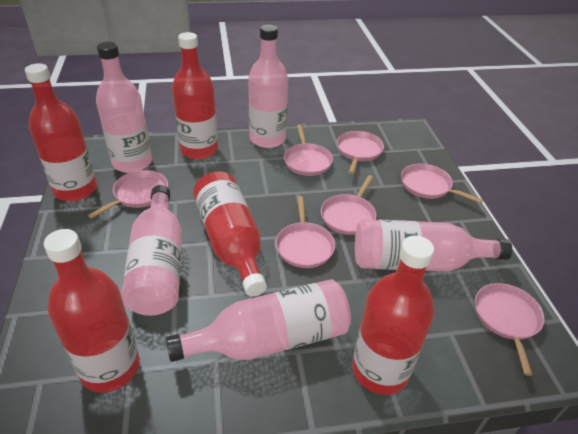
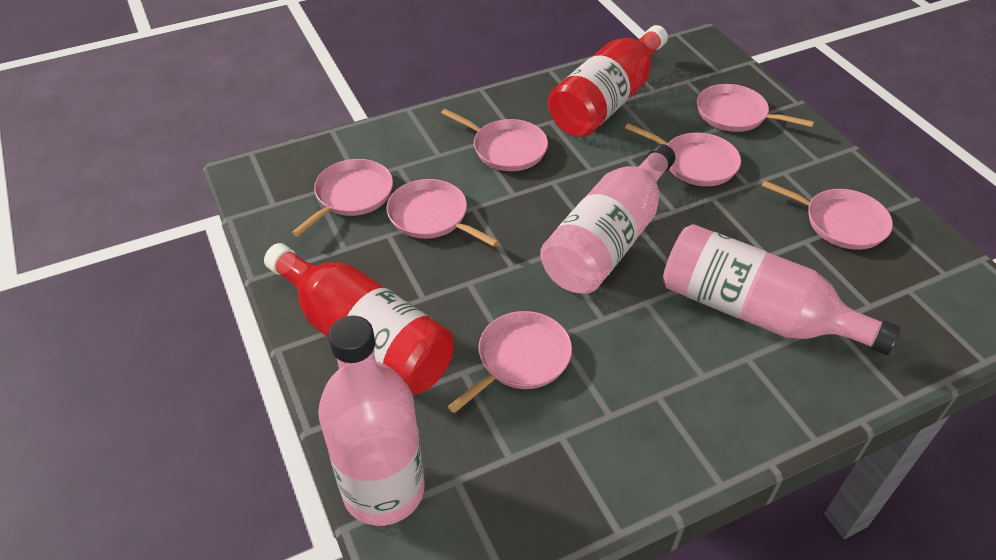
pink bottle: [96,42,152,173] [121,185,182,316] [166,279,351,362] [248,25,288,148] [355,219,512,271] = 5 -> [318,315,425,526] [540,144,675,294] [663,224,900,355] = 3
red bottle: [25,63,97,201] [44,229,140,393] [172,32,218,160] [193,172,267,297] [352,236,434,395] = 5 -> [264,243,454,395] [548,25,668,137] = 2

